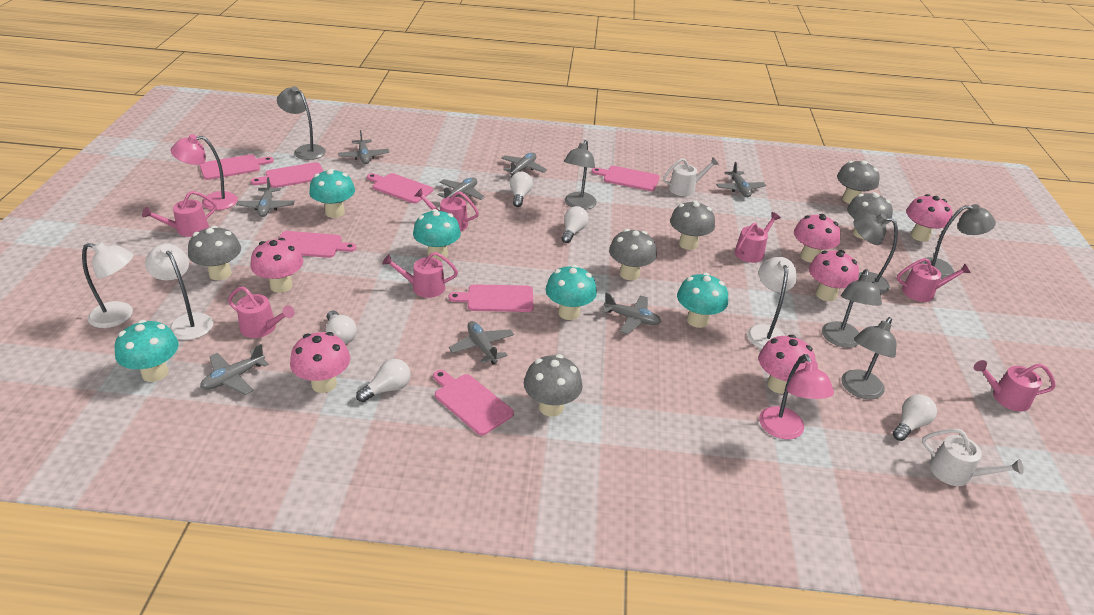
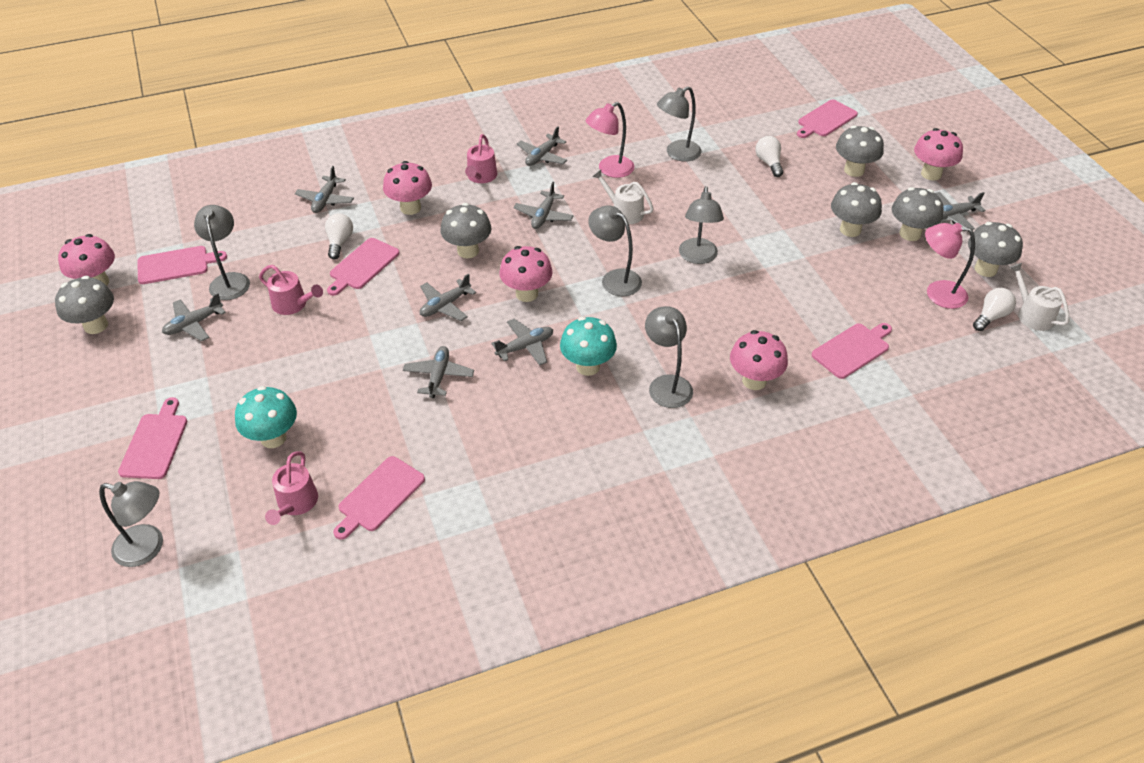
pink cutting board: [199,154,274,180] [251,162,323,188] [278,231,356,258] [367,173,433,203] [433,370,514,436] [448,284,534,312] [592,166,660,191] = 7 -> [118,397,187,479] [138,246,227,284] [327,238,399,296] [333,456,425,540] [797,99,858,138] [812,323,892,379] = 6
pink mushroom: [250,238,303,293] [290,332,350,393] [759,335,816,394] [794,214,841,263] [809,250,859,301] [906,194,953,242] = 6 -> [58,234,115,286] [383,161,432,215] [499,246,553,302] [730,330,788,390] [914,128,963,181] = 5
pink watering can: [142,191,217,237] [228,286,295,338] [382,252,458,298] [415,188,479,231] [735,212,781,263] [897,258,971,302] [974,360,1056,412] = 7 -> [259,265,323,315] [265,451,318,525] [465,134,497,183] = 3
turquoise mushroom: [115,320,179,382] [309,168,355,218] [413,209,461,261] [546,265,597,320] [677,273,728,328] = 5 -> [235,386,297,448] [560,317,617,376] = 2
white lamp: [82,242,133,328] [145,244,213,340] [747,257,797,349] = 3 -> none = 0
white light bulb: [326,310,357,344] [356,359,411,402] [510,172,533,207] [561,206,589,243] [893,394,937,441] = 5 -> [325,213,353,259] [755,136,783,177] [973,288,1016,331] = 3

